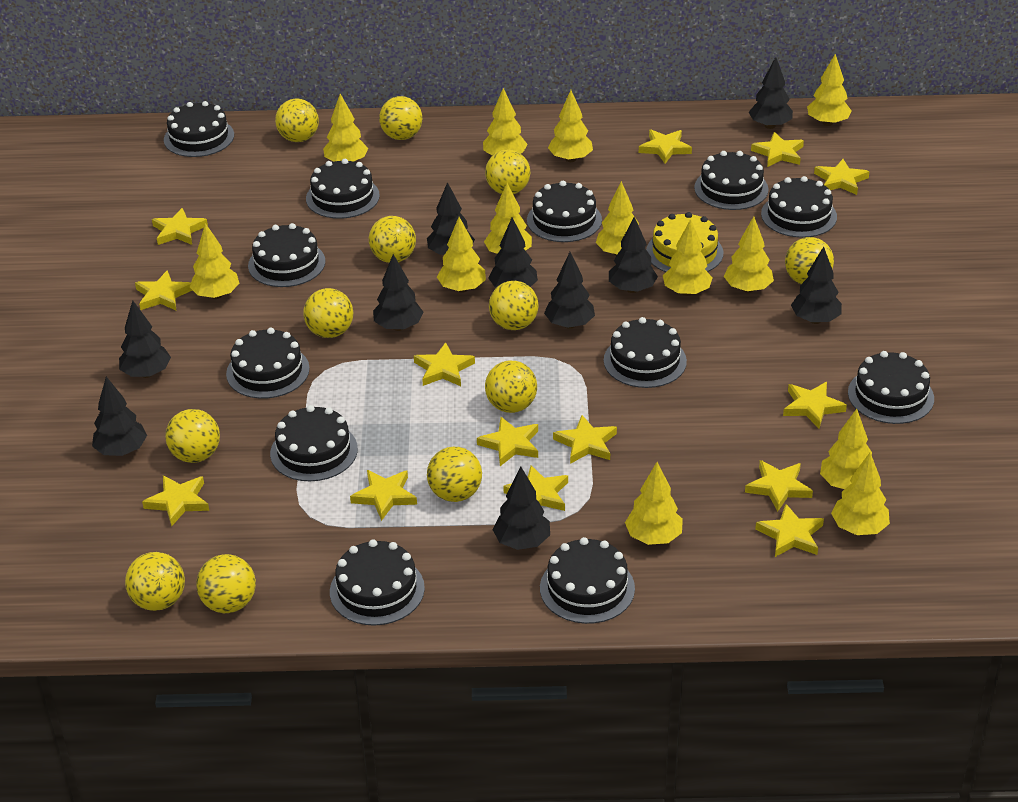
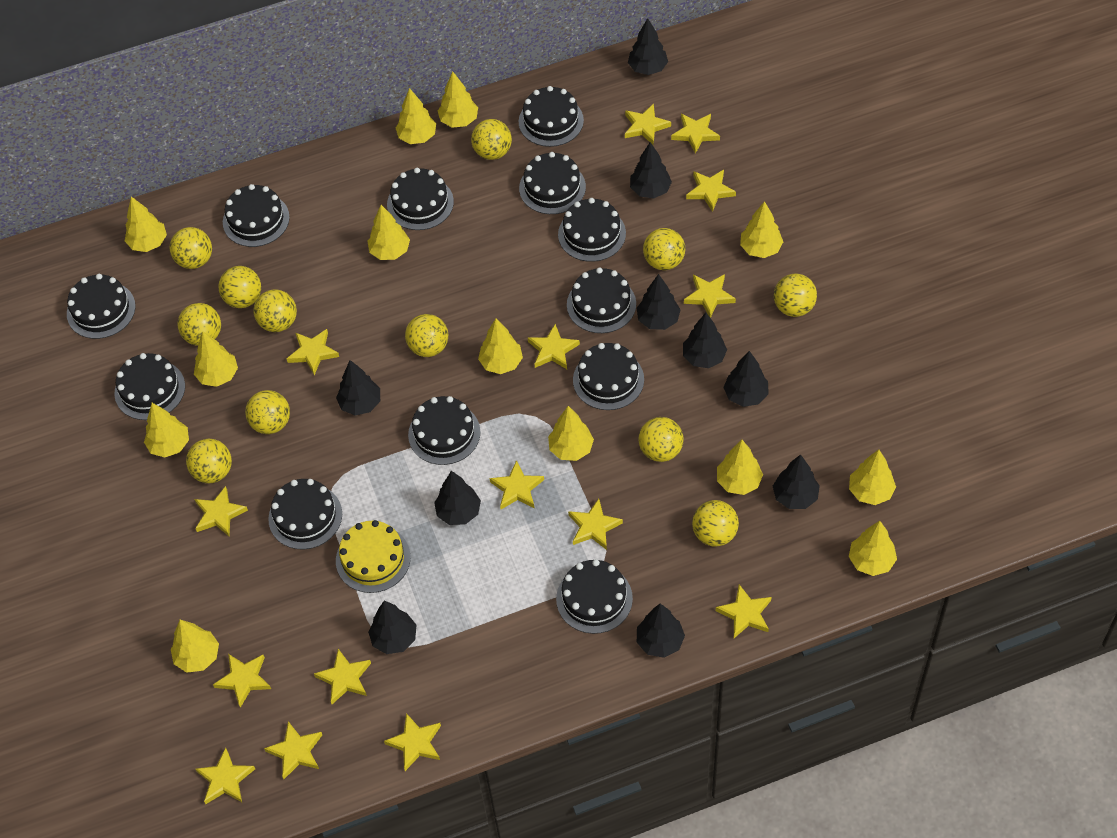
yellow star: [135,270,192,310] [142,475,209,526] [152,208,208,245] [350,470,417,521] [414,342,475,386] [477,417,538,466] [503,465,568,511] [553,415,617,464] [639,129,692,164] [745,460,813,512] [751,132,804,167] [755,504,824,557] [783,382,847,428] [814,159,870,195] = 14 -> [194,486,248,537] [195,747,255,804] [213,654,271,708] [264,721,322,779] [287,329,339,375] [314,649,371,704] [384,713,441,771] [489,460,544,509] [528,324,580,369] [568,499,623,550] [625,104,671,145] [671,113,720,154] [684,274,736,318] [686,170,736,212] [716,585,771,638] = 15

